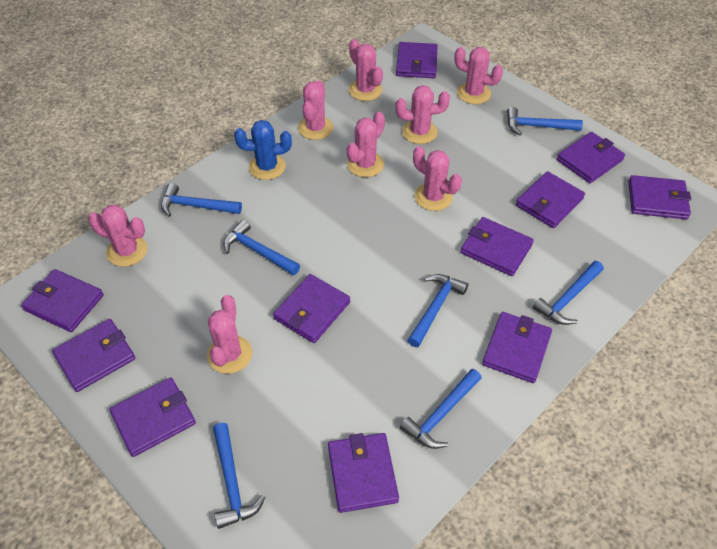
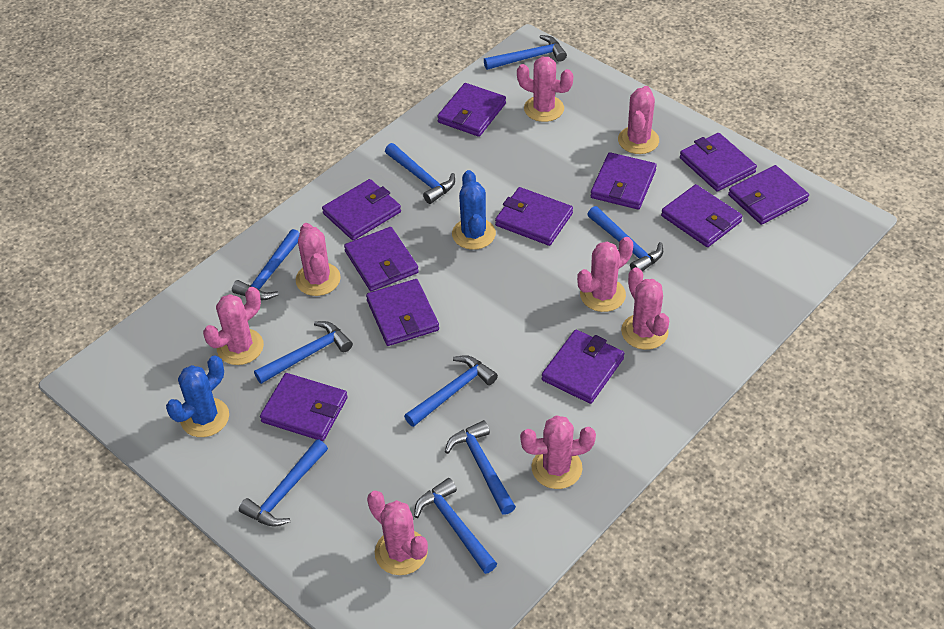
blue cactus: [234,120,292,180] = 1 -> [166,355,229,437] [452,170,496,250] = 2
blue hammer: [161,183,242,217] [213,423,265,529] [223,220,300,275] [400,369,482,449] [407,274,468,347] [507,107,583,136] [533,261,604,325] = 7 -> [232,229,300,300] [239,439,328,527] [254,321,353,384] [385,143,455,204] [404,355,498,427] [414,478,497,574] [445,420,516,515] [484,35,567,70] [587,206,663,272] = 9

